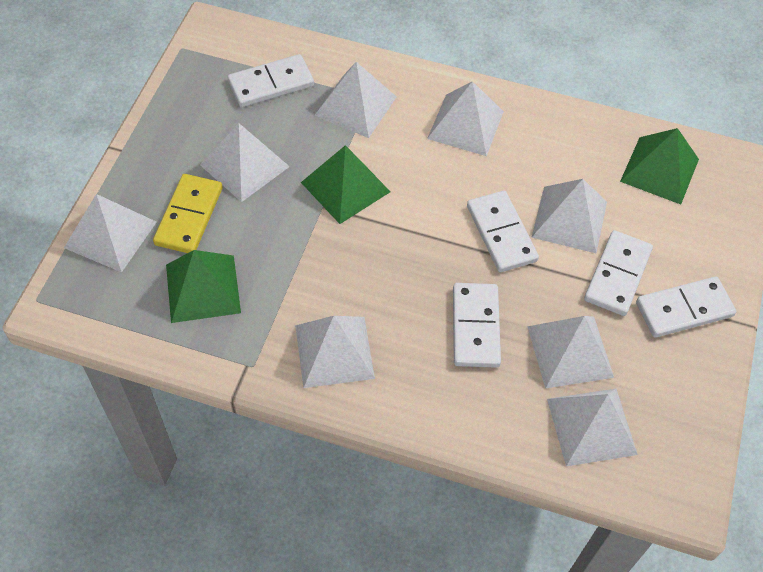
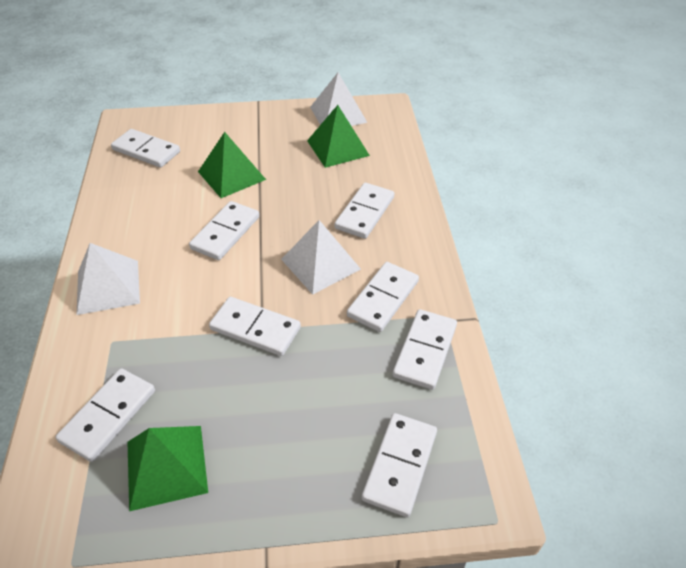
white domino: [228,54,314,107] [453,283,501,368] [467,191,539,272] [584,230,653,316] [636,277,736,338] = 5 -> [56,368,155,462] [111,129,180,168] [189,201,259,260] [209,297,301,356] [335,183,394,239] [347,262,419,332] [362,413,437,517] [393,309,457,390] = 8
white pyramid: [64,194,157,272] [200,123,290,202] [295,316,375,388] [315,62,397,138] [427,81,504,156] [527,316,614,389] [531,179,607,253] [547,389,638,466] = 8 -> [77,243,140,315] [281,220,361,295] [310,73,367,126] = 3
yellow domino: [153,174,223,253] = 1 -> none = 0

